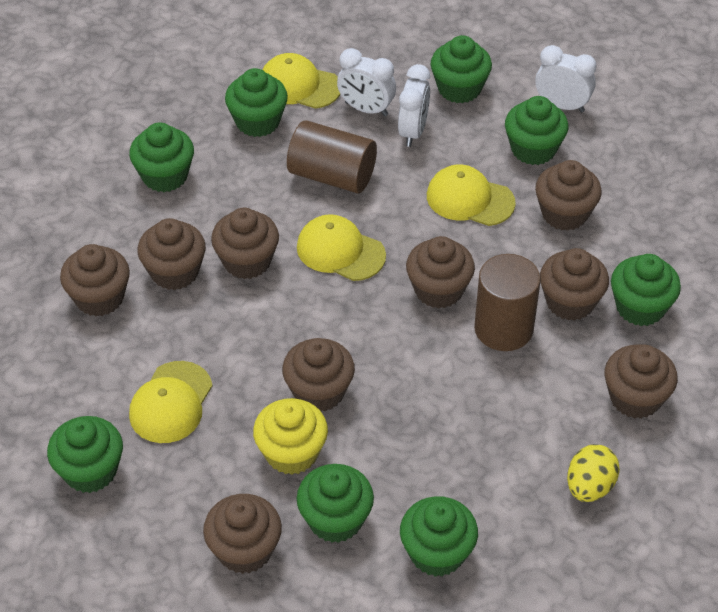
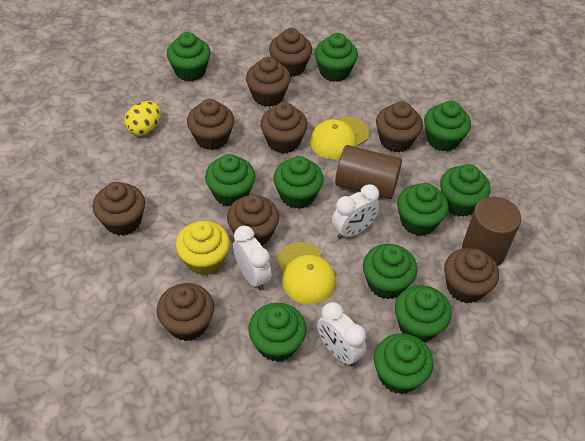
green cupcake: [47,416,123,493] [129,122,194,192] [225,68,288,137] [296,464,374,543] [400,496,478,577] [431,35,492,103] [505,96,568,165] [611,254,681,326] = 8 -> [167,32,211,81] [205,154,255,206] [248,303,307,362] [273,156,323,209] [315,33,358,82] [363,244,418,299] [374,333,433,394] [395,285,452,342] [397,183,448,236] [424,101,471,151] [440,164,491,217] = 11
yellow cap: [129,361,212,443] [262,53,340,109] [297,214,386,281] [427,164,516,226] = 4 -> [276,242,336,304] [310,117,370,160] = 2

